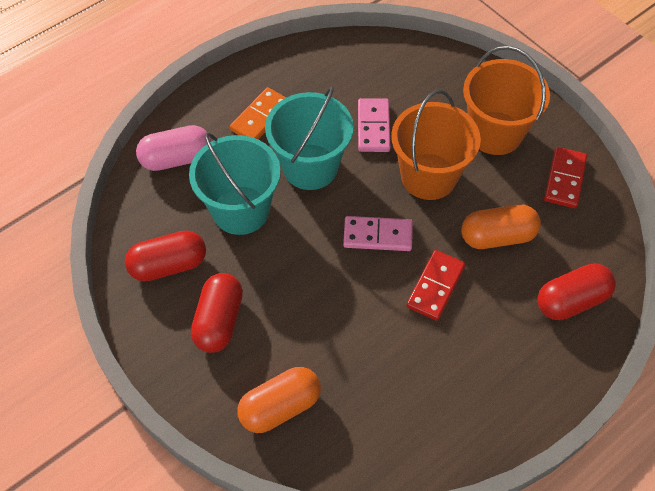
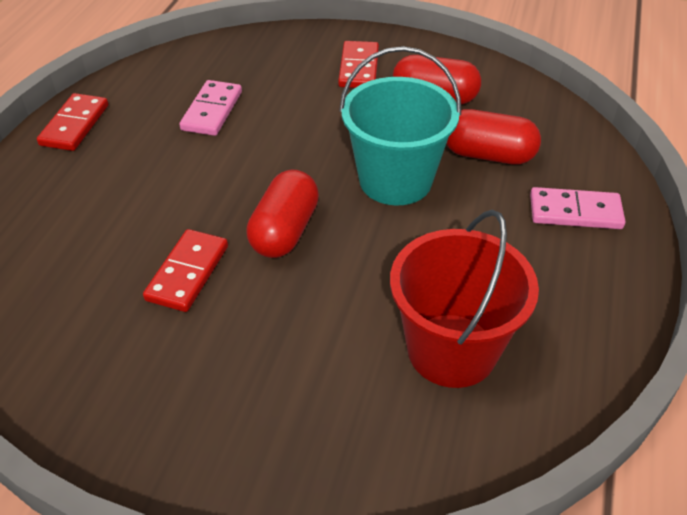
orange bucket: [391,90,481,200] [463,46,550,155] = 2 -> none = 0
orange capsule: [237,367,321,433] [461,205,541,249] = 2 -> none = 0
orange domino: [230,87,286,139] = 1 -> none = 0
pink capsule: [136,125,211,171] = 1 -> none = 0
red bucket: none = 0 -> [390,210,539,388] = 1
red domino: [406,250,466,321] [544,147,587,208] = 2 -> [37,93,108,151] [143,229,228,312] [338,41,379,88] = 3
turquoise bucket: [189,133,281,235] [265,87,353,190] = 2 -> [339,46,461,206] = 1

